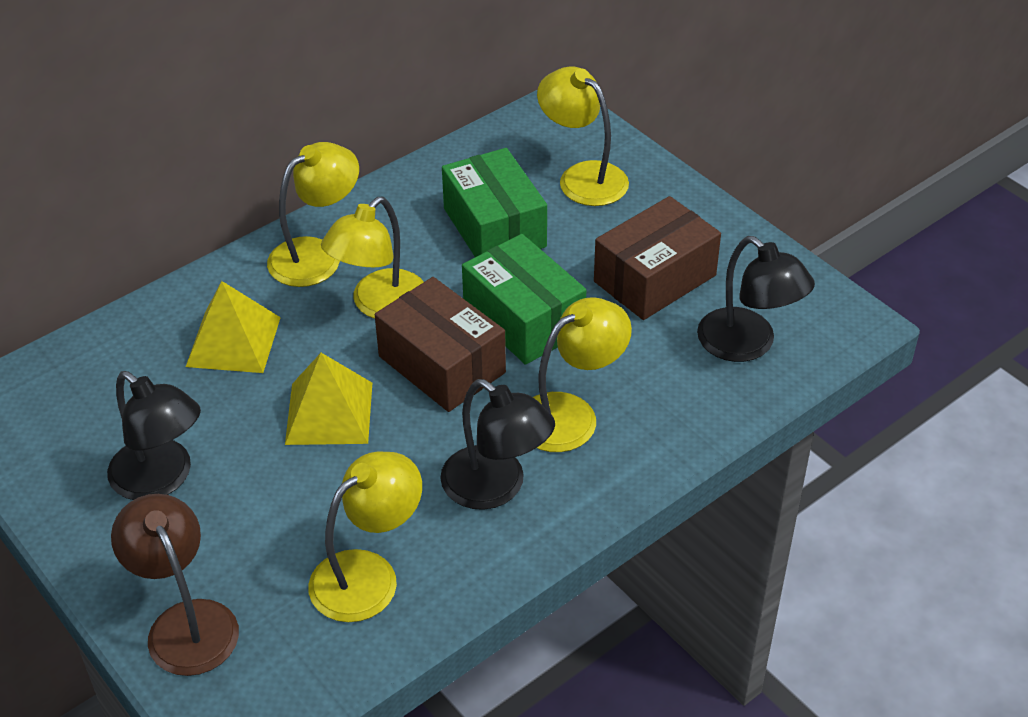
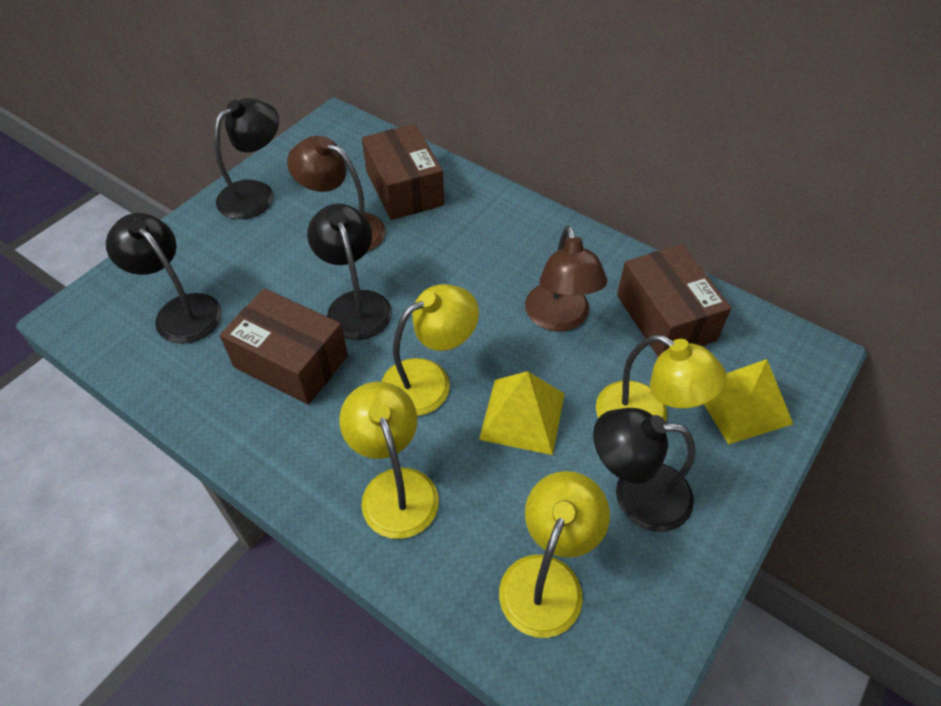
black lamp: [107,371,201,500] [440,379,555,510] [697,236,815,362] = 3 -> [106,213,222,344] [214,98,279,219] [307,204,392,340] [593,408,696,532] = 4
brown box: [375,277,506,412] [594,196,721,320] = 2 -> [220,288,348,405] [362,124,444,220] [617,244,731,357] = 3
brown lamp: [111,494,239,676] = 1 -> [287,136,386,252] [525,226,607,332] = 2
green box: [442,148,547,257] [462,234,586,365] = 2 -> none = 0
yellow lamp: [267,142,359,287] [308,451,422,622] [321,197,424,319] [533,297,632,452] [537,66,629,206] = 5 -> [339,382,439,539] [381,284,479,416] [499,471,610,638] [596,335,727,422] = 4

